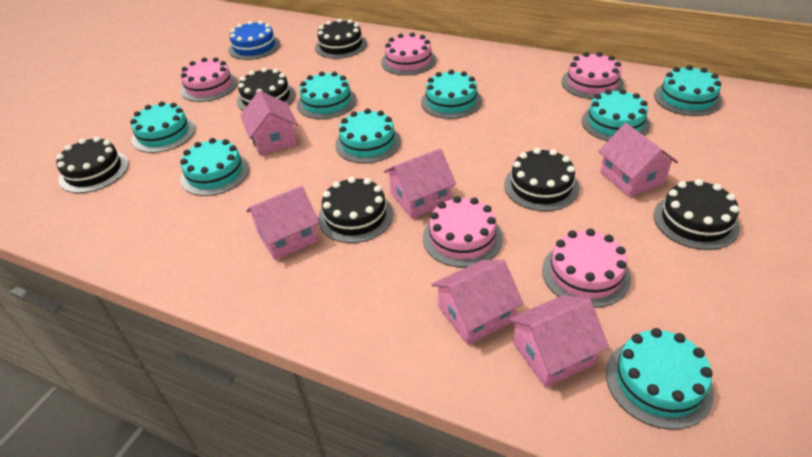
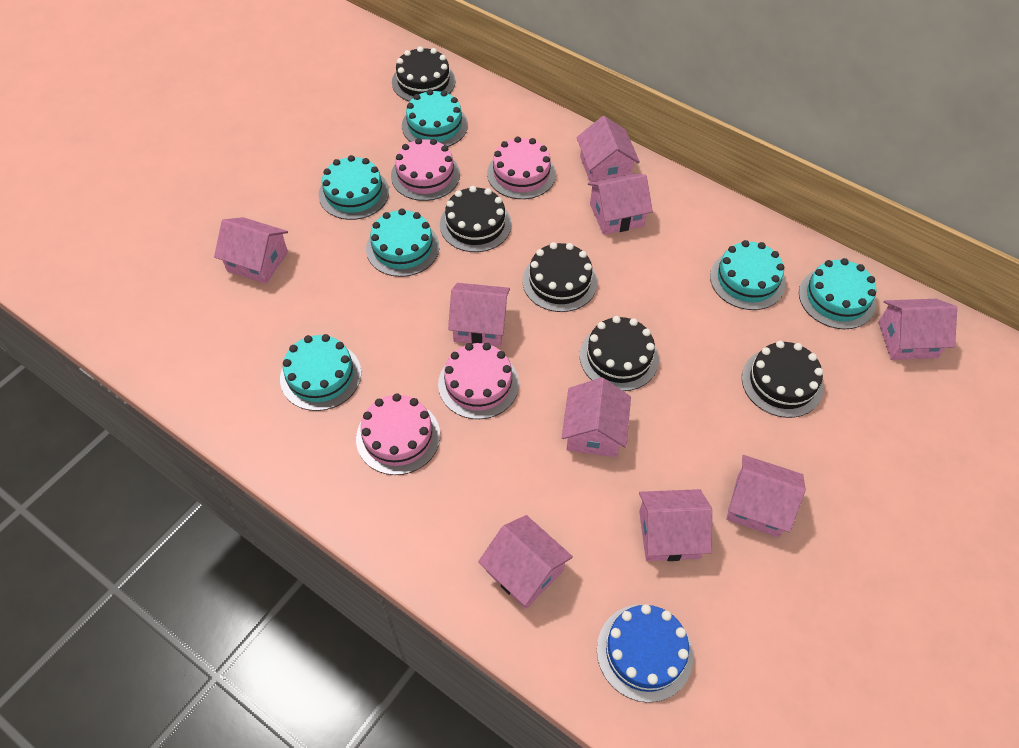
black cake: [56,137,129,193] [237,68,296,111] [315,18,367,59] [318,177,393,243] [504,148,579,211] [653,179,740,250] = 6 -> [392,46,455,102] [440,186,512,252] [522,242,597,312] [580,316,659,391] [742,341,823,418] = 5
pink cake: [180,57,238,102] [381,32,436,75] [423,196,503,267] [542,229,631,308] [562,52,624,99] = 5 -> [356,393,440,475] [391,138,460,201] [438,343,519,419] [487,136,556,199] = 4
pink house: [240,91,298,155] [246,186,319,260] [384,149,456,219] [431,260,523,345] [508,295,609,387] [598,123,678,197] = 6 -> [214,217,288,284] [448,283,510,346] [478,515,573,609] [562,378,631,457] [576,116,640,186] [588,174,653,235] [639,489,712,561] [726,455,806,537] [878,299,957,360] = 9
turquoise cake: [130,101,195,153] [180,138,250,196] [297,71,357,119] [335,109,401,163] [421,70,482,119] [582,89,650,141] [606,328,714,430] [654,65,722,116] = 8 -> [280,334,361,411] [319,155,389,220] [366,209,439,277] [402,89,468,147] [710,240,786,310] [799,258,876,329] = 6

